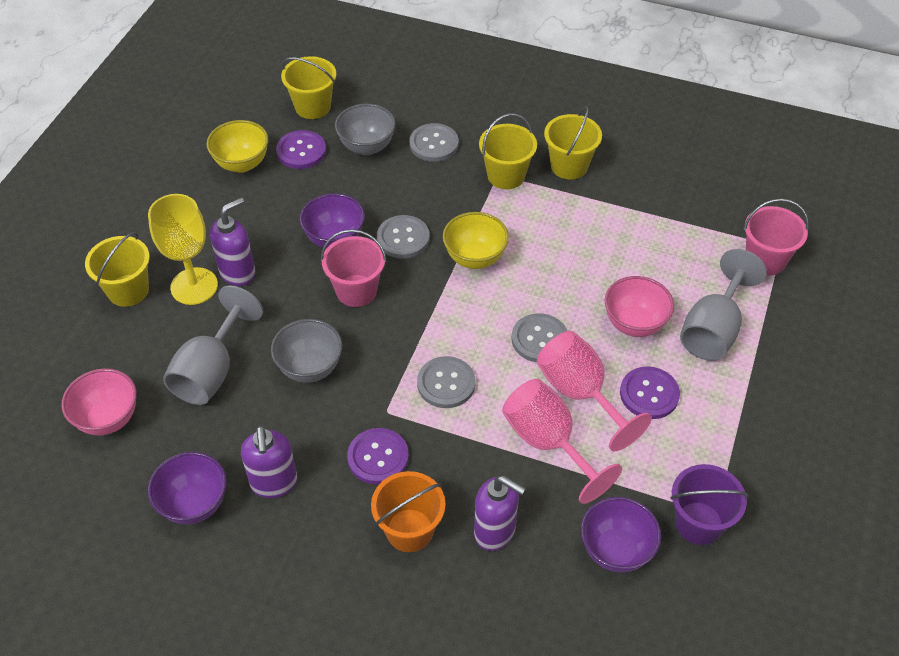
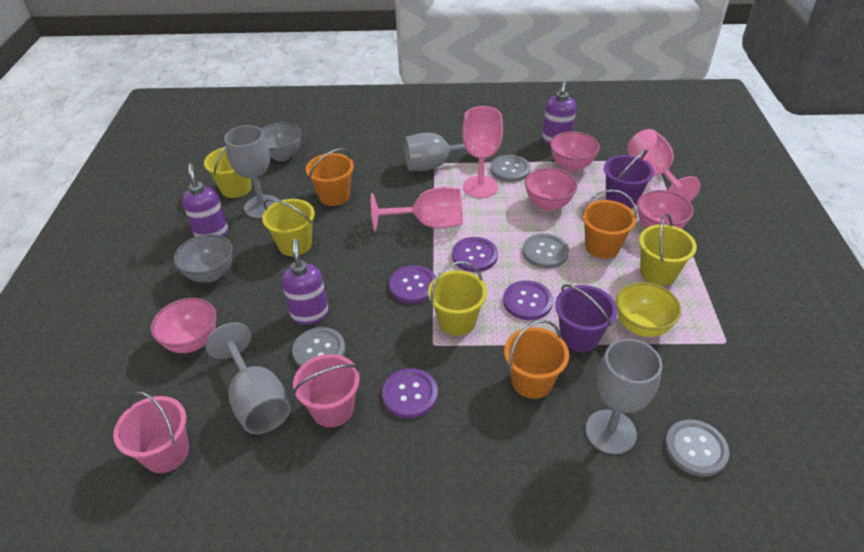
grey goblet: [163,285,263,405] [680,249,767,361] = 2 -> [205,322,291,434] [224,125,279,219] [404,133,489,171] [585,339,662,454] = 4
orange bucket: [371,471,445,552] = 1 -> [306,148,354,206] [504,320,569,399] [581,189,637,259] = 3
pink bowl: [61,368,137,436] [605,276,674,337] = 2 -> [151,298,217,353] [525,168,578,211] [550,131,600,172] [637,190,694,229] = 4
pink goblet: [502,379,622,504] [537,331,652,451] = 2 -> [371,187,463,231] [462,106,503,198] [627,129,701,202] = 3
purple bowl: [148,452,227,524] [300,193,365,249] [581,497,661,572] = 3 -> none = 0
purple bucket: [670,464,749,545] = 1 -> [555,284,617,352] [604,149,654,208] = 2
purple button: [276,130,326,169] [347,428,409,485] [620,366,680,419] = 3 -> [382,368,438,418] [389,265,436,303] [452,237,498,272] [503,280,553,320] = 4
yellow bowl: [207,120,269,173] [443,212,509,269] = 2 -> [616,282,682,337] = 1
yellow goblet: [148,194,218,305] = 1 -> none = 0

